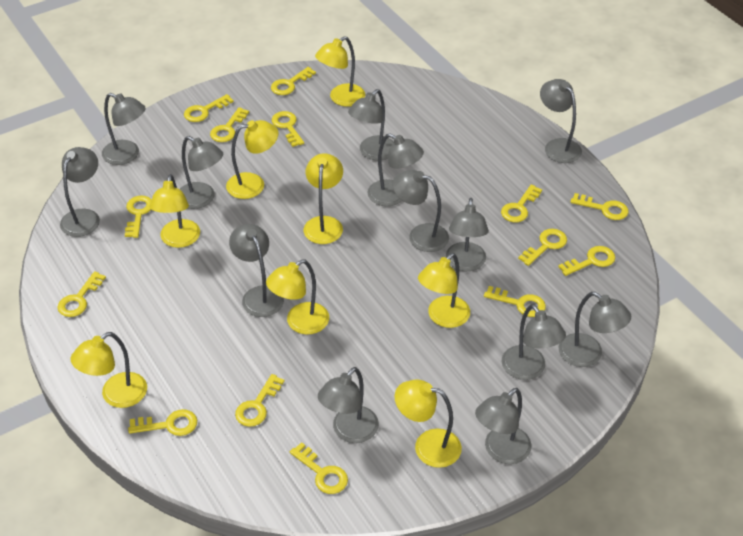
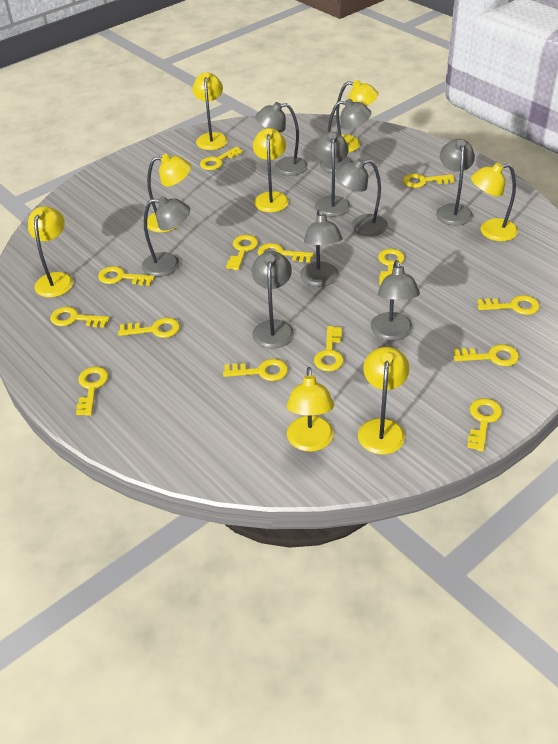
grey lamp: [60,147,100,237] [102,93,146,165] [180,136,223,209] [229,224,284,317] [318,367,379,443] [348,89,394,161] [368,133,424,206] [392,170,449,252] [446,198,489,271] [475,388,532,464] [502,304,566,380] [540,79,582,163] [559,292,631,367] = 13 -> [142,196,190,277] [252,251,294,349] [255,102,308,176] [300,209,343,287] [315,132,350,217] [320,99,371,173] [335,159,388,236] [371,260,420,341] [436,139,475,226] = 9

